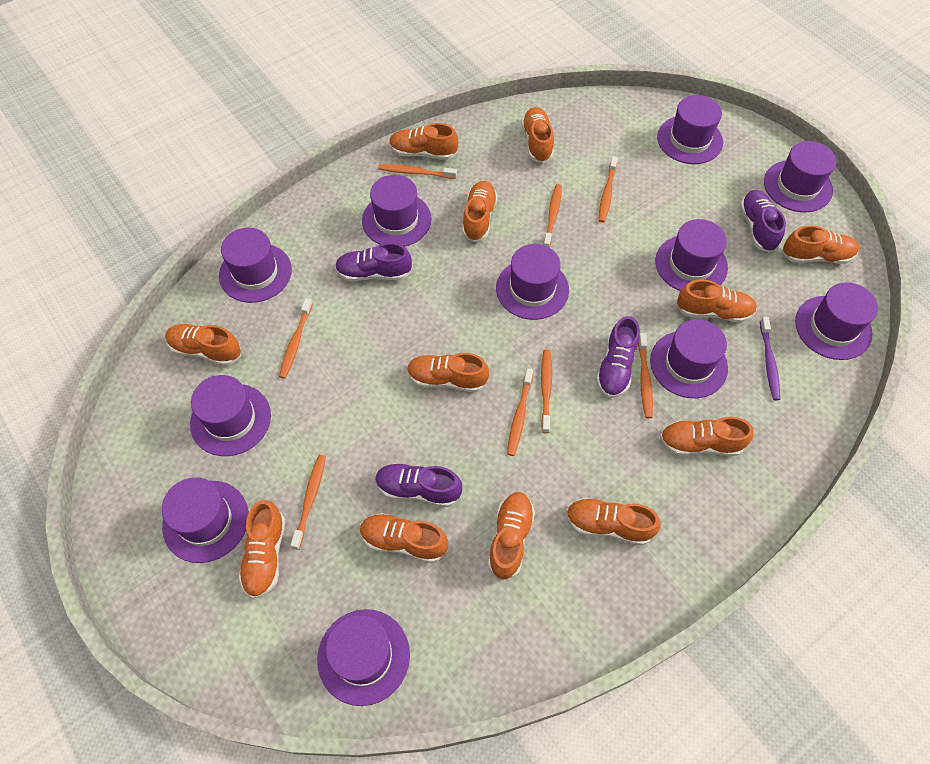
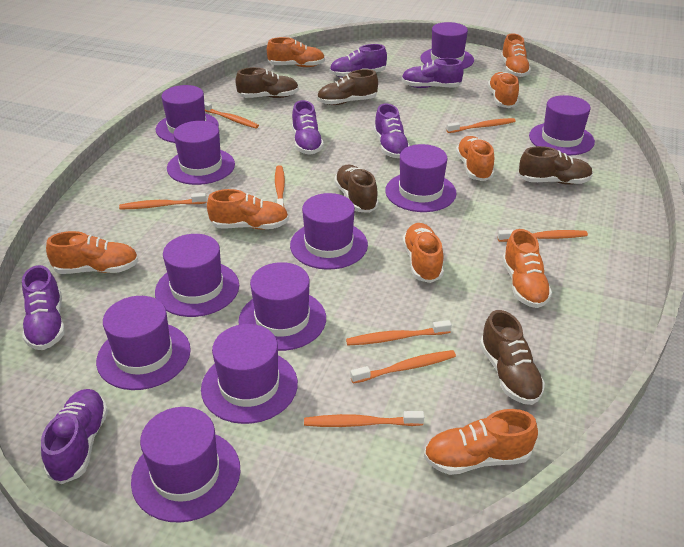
brown shoe: none = 0 -> [236,67,299,98] [317,69,378,105] [334,165,379,213] [480,310,545,405] [518,146,593,185] = 5
orange shoe: [165,324,241,366] [239,500,285,599] [360,513,448,563] [389,123,458,160] [407,353,489,392] [462,181,498,242] [488,492,535,580] [521,107,554,163] [566,498,661,545] [660,417,754,456] [676,280,757,323] [782,225,859,264] = 12 -> [46,231,138,274] [207,189,289,230] [267,37,325,67] [402,223,444,283] [424,409,538,475] [456,136,494,181] [488,72,519,108] [501,33,531,77] [502,229,552,308] = 9
purple shoe: [335,243,412,282] [375,463,462,507] [596,316,640,398] [740,190,786,253] = 4 -> [22,265,65,350] [41,389,108,484] [292,100,324,155] [330,44,387,77] [374,104,410,158] [401,58,464,88] = 6
purple toothbrush: [760,317,780,400] = 1 -> none = 0

